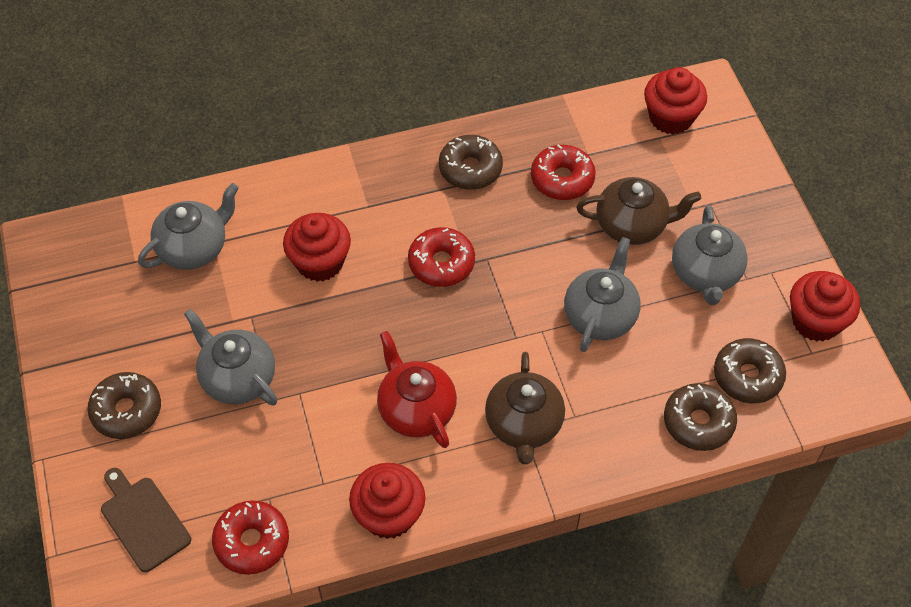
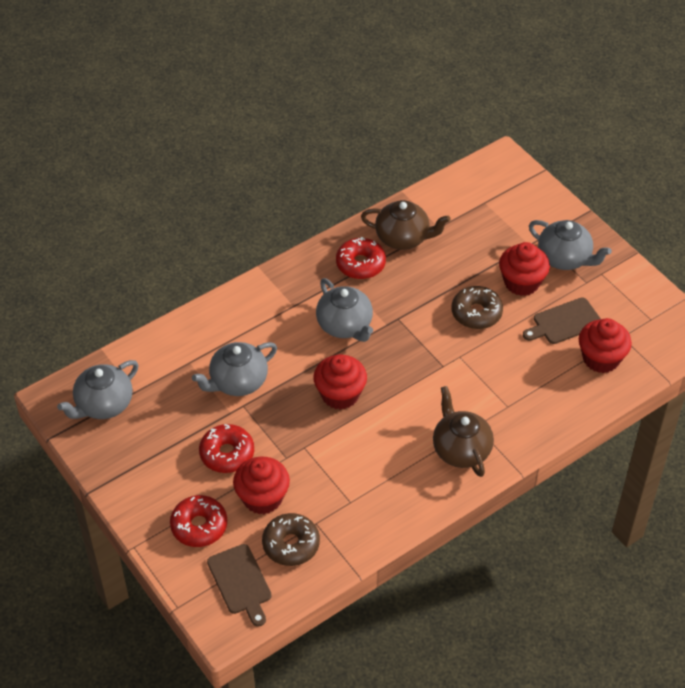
brown cutting board: [101,468,191,572] = 1 -> [207,544,272,627] [523,298,601,344] = 2
brown donut: [87,372,161,439] [439,135,503,190] [664,383,737,451] [714,338,786,403] = 4 -> [262,513,320,566] [452,286,503,329] = 2
red teapot: [377,331,457,448] = 1 -> none = 0

